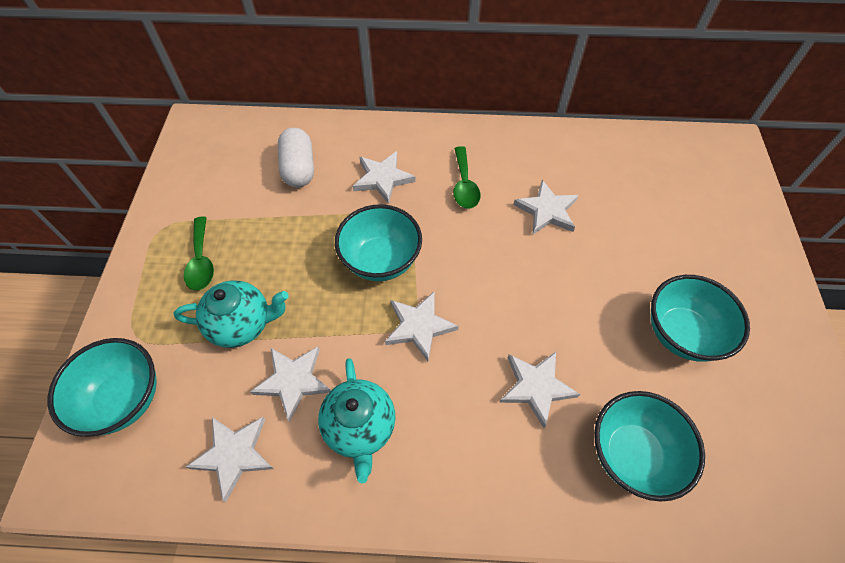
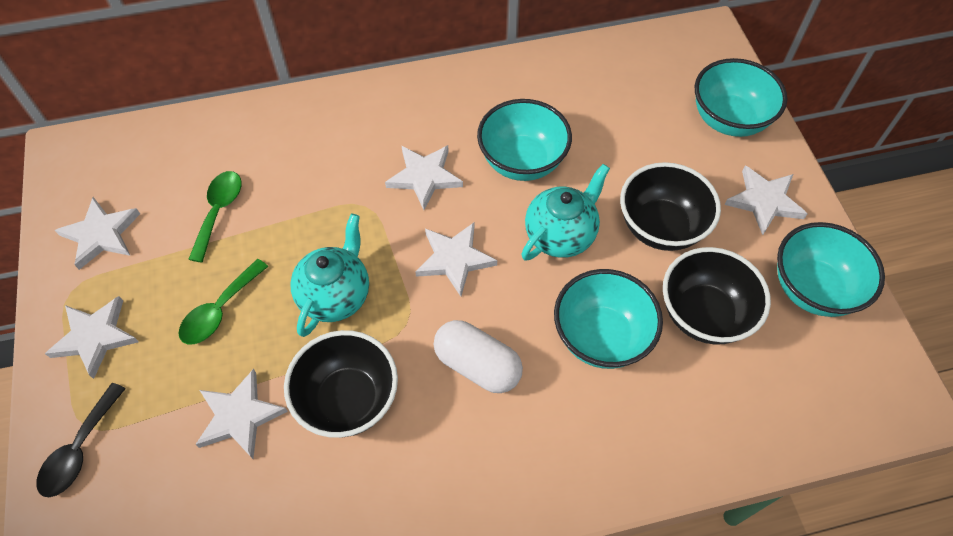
black bowl: none = 0 -> [284,330,398,438] [620,162,721,251] [663,247,771,345] = 3
black spoon: none = 0 -> [36,383,126,497] = 1

